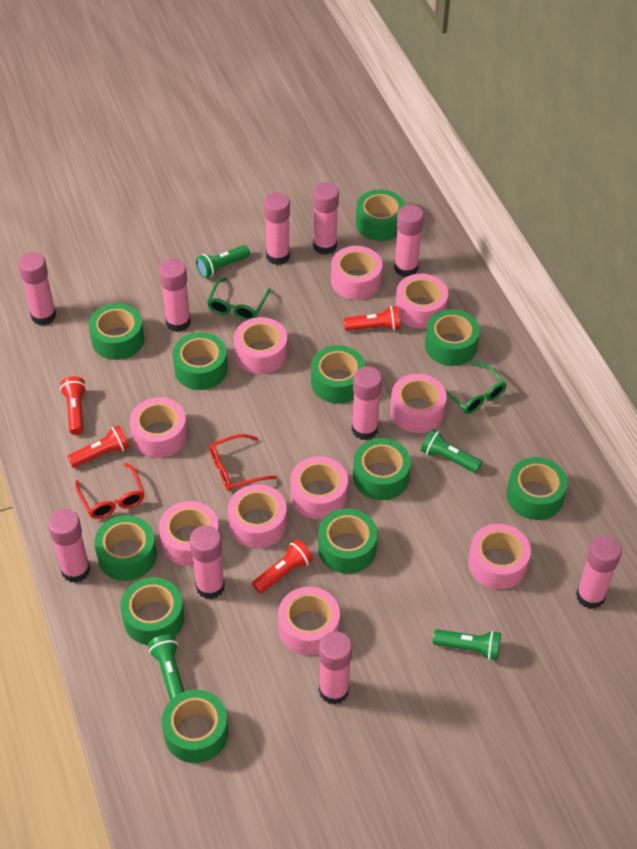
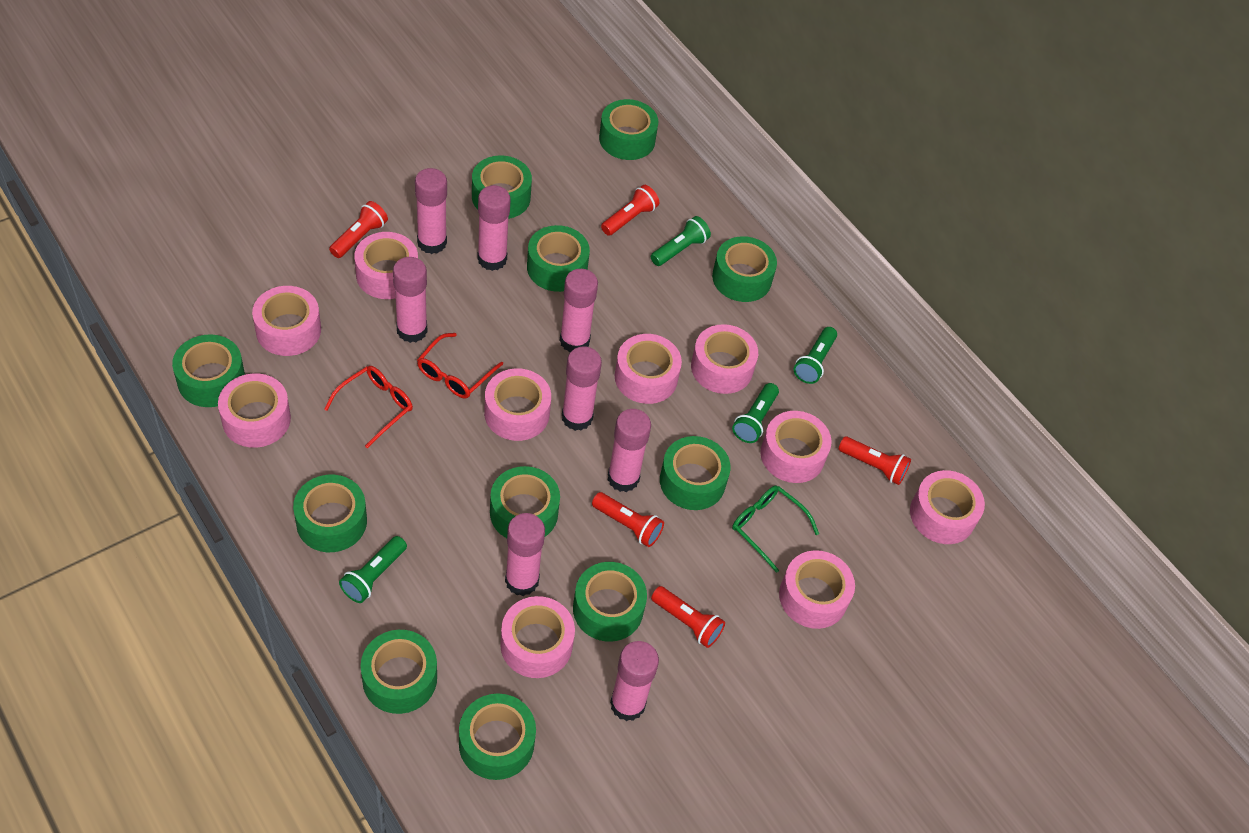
green glasses: [207,278,271,321] [445,362,507,414] = 2 -> [732,486,819,573] = 1
pink glue stick: [18,252,56,325] [48,509,90,583] [159,259,191,332] [190,525,225,599] [264,193,290,265] [313,182,339,255] [319,631,352,705] [352,367,382,440] [394,205,424,277] [576,535,622,609] = 10 -> [393,257,427,343] [415,168,447,254] [478,185,511,271] [505,513,545,596] [560,269,598,352] [562,346,602,431] [608,409,651,492] [610,641,659,721] = 8
red flashlight: [60,376,86,435] [67,425,129,468] [252,539,313,593] [344,306,400,331] = 4 -> [329,201,388,258] [592,492,664,547] [601,185,659,236] [651,586,725,648] [839,436,911,485] = 5

